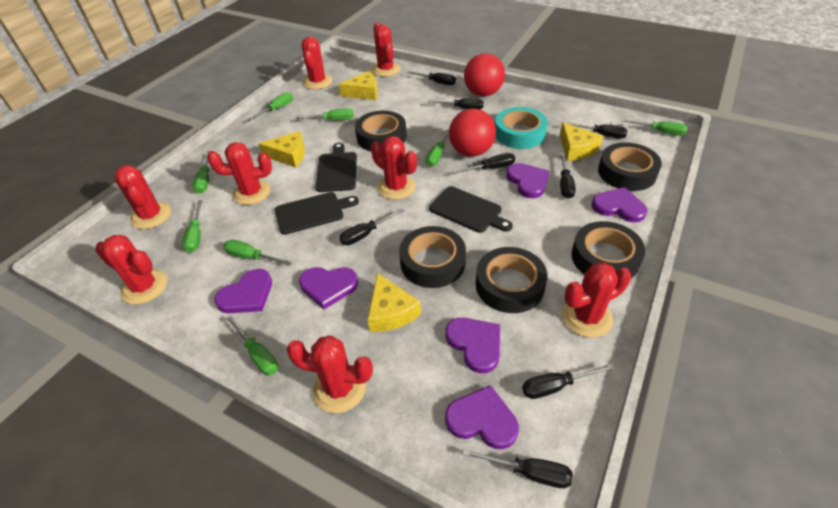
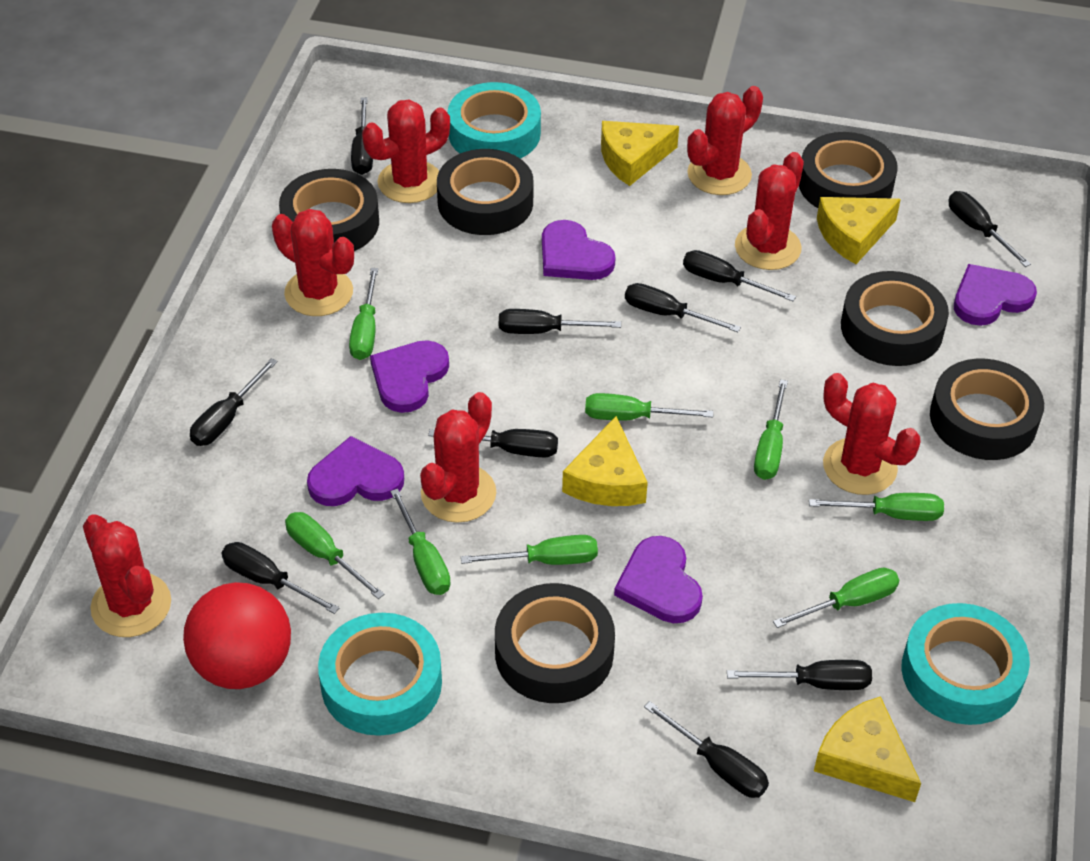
black cutting board: [275,192,359,235] [315,143,357,192] [429,186,513,233] = 3 -> none = 0
black screwdriver: [339,208,404,245] [406,71,456,85] [427,98,484,109] [453,153,515,174] [462,448,573,488] [522,363,614,399] [560,153,576,199] [564,122,628,139] = 8 -> [190,358,277,446] [221,542,340,614] [351,97,373,175] [428,429,558,457] [499,309,621,334] [625,283,741,332] [644,701,769,798] [683,250,796,301] [727,660,872,690] [949,191,1031,267] = 10
black tape: [355,111,407,151] [399,226,466,288] [476,247,548,313] [572,221,645,278] [598,142,662,191] = 5 -> [279,169,379,251] [437,149,533,235] [495,583,615,703] [799,132,898,208] [841,271,949,366] [930,358,1044,460] = 6
purple heart: [214,269,272,313] [299,267,358,309] [445,385,519,449] [446,318,500,373] [506,163,549,198] [592,187,648,222] = 6 -> [307,436,404,506] [370,340,449,413] [542,220,616,280] [614,536,703,623] [954,264,1037,326] = 5
red ball: [449,108,496,157] [464,53,505,96] = 2 -> [183,582,291,689] = 1
red cactus: [96,235,167,304] [114,165,171,229] [207,142,272,205] [286,335,373,413] [301,37,332,89] [371,136,417,200] [372,23,400,77] [562,263,631,338] = 8 -> [83,514,171,637] [272,209,354,316] [362,99,450,203] [420,392,496,523] [687,86,763,195] [735,152,804,270] [823,373,920,495] = 7
turquoise tape: [495,107,548,149] = 1 -> [318,613,442,736] [448,82,541,159] [902,603,1030,725] = 3

